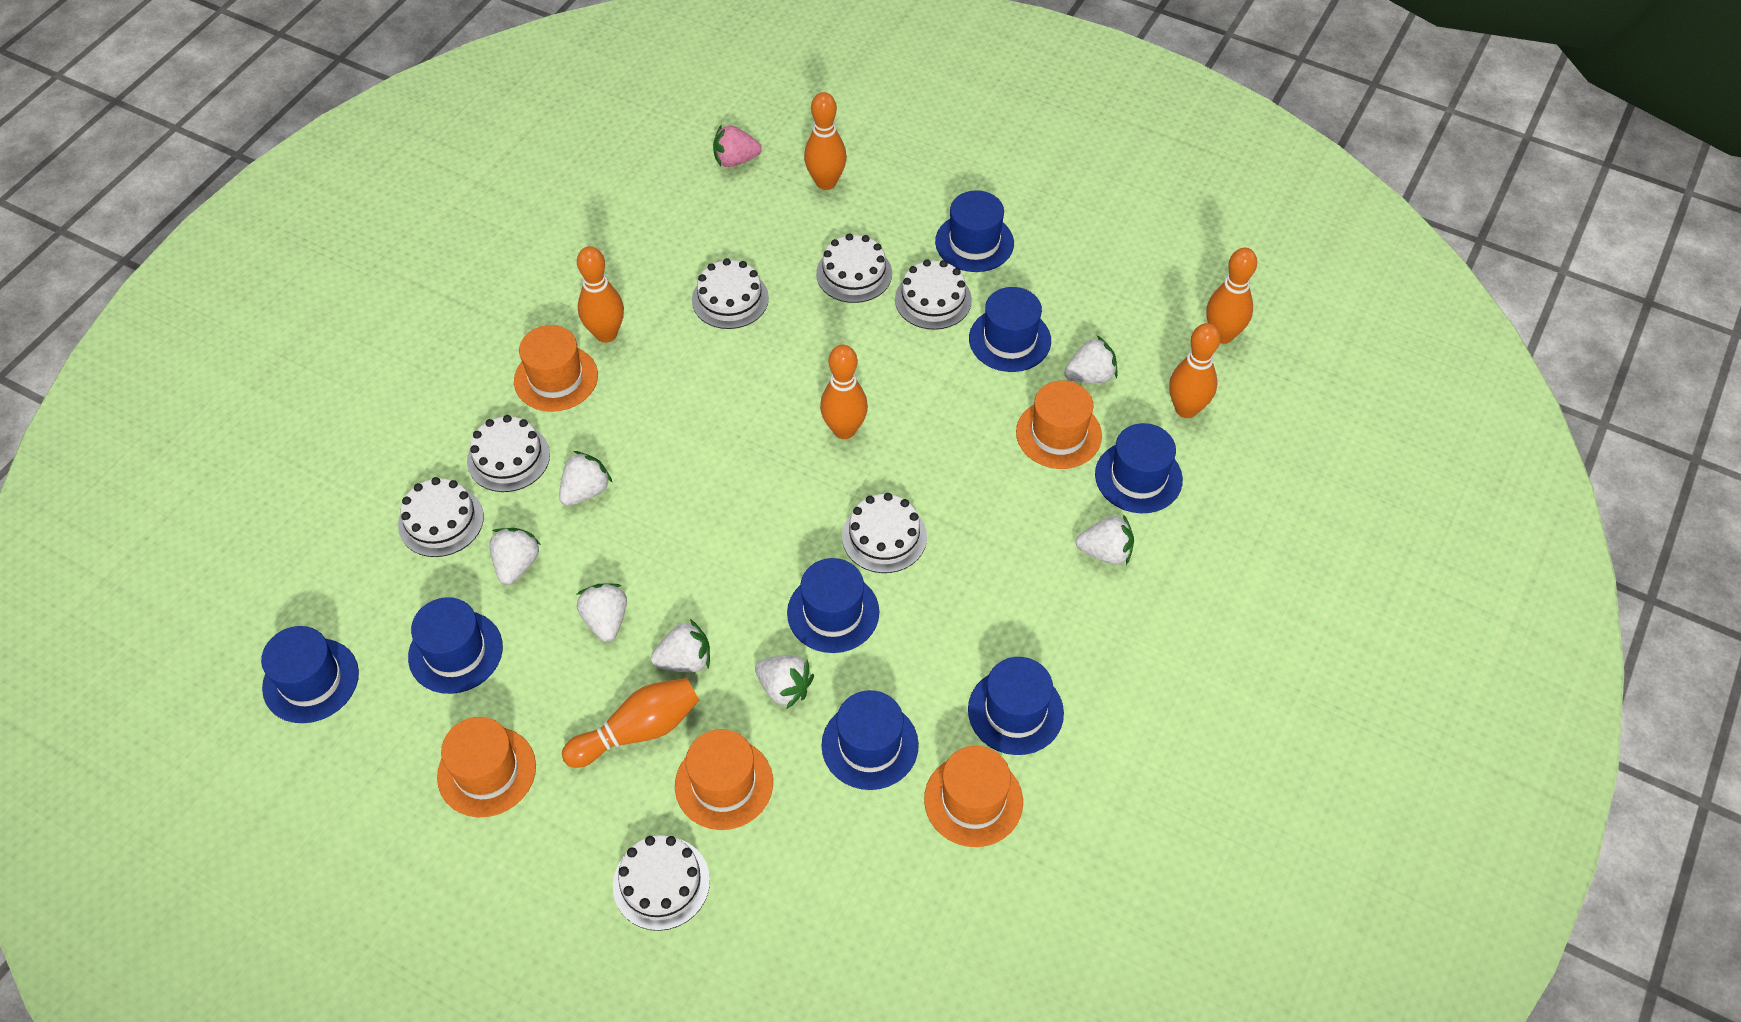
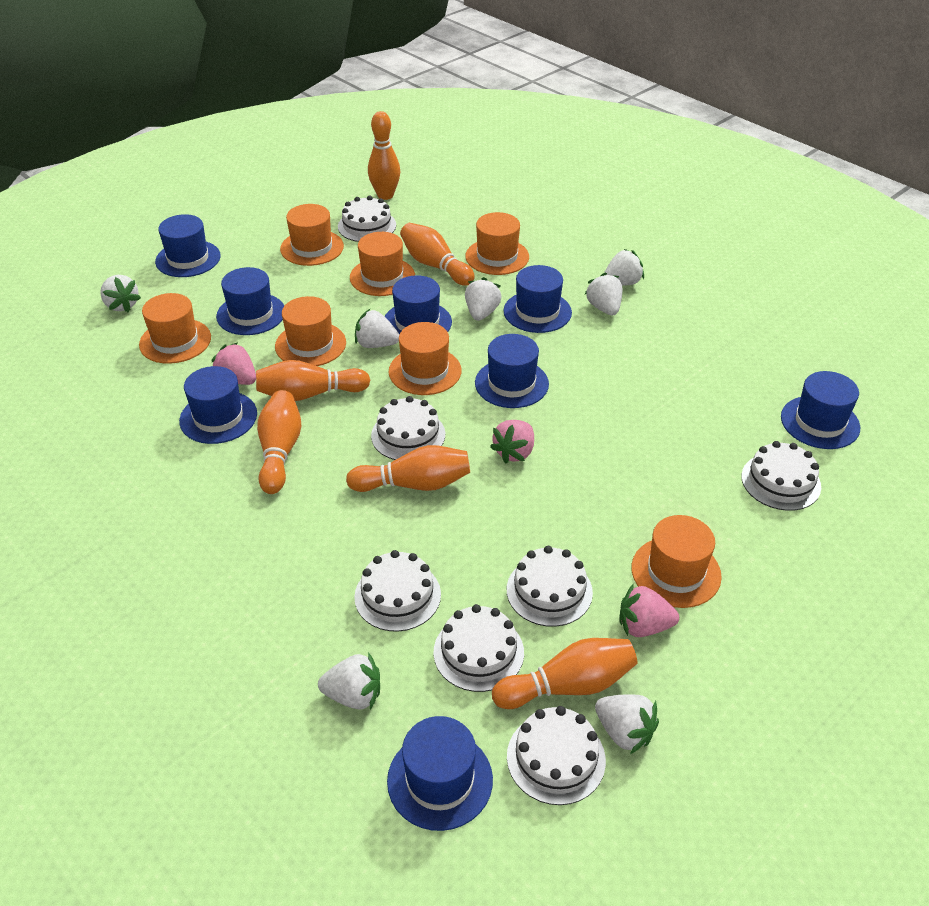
orange hat: [437,717,536,817] [514,325,598,412] [675,729,773,830] [924,746,1023,847] [1016,381,1102,469] = 5 -> [139,293,211,364] [275,296,346,366] [280,204,344,266] [350,232,415,296] [388,322,462,395] [465,212,529,275] [631,515,722,608] = 7
pink strawberry: [713,125,762,167] = 1 -> [212,342,256,385] [490,420,534,464] [620,583,679,637] = 3

